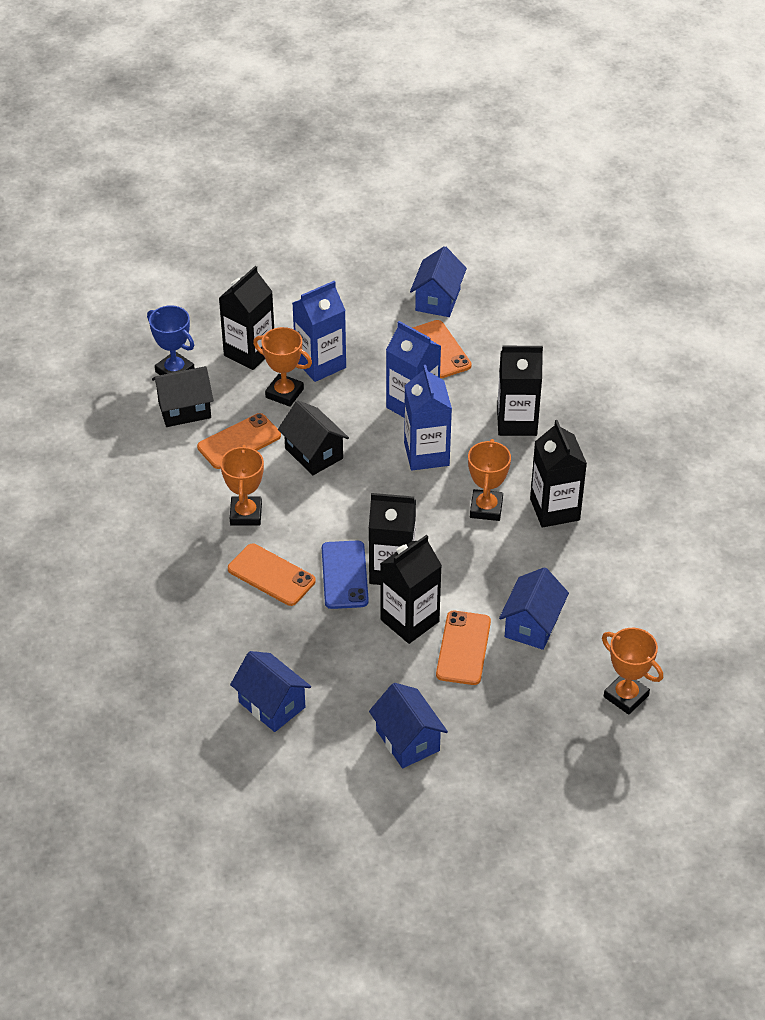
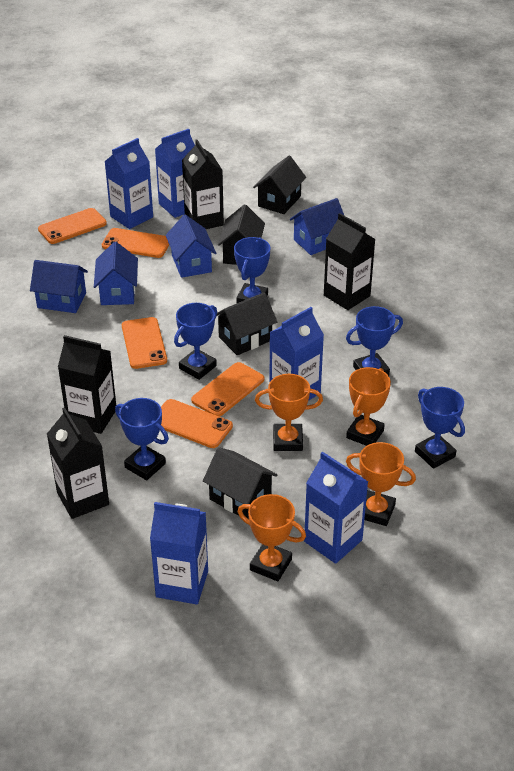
black carton: [219,266,274,370] [369,493,416,585] [380,535,442,644] [497,346,543,436] [530,420,587,528] = 5 -> [47,407,109,519] [58,335,116,434] [182,139,224,229] [324,213,375,310] = 4
black house: [152,366,214,427] [278,401,349,475] = 2 -> [203,447,278,519] [217,292,277,355] [218,204,265,265] [253,156,306,214] = 4
blue carton: [293,281,346,382] [386,321,441,417] [404,365,452,470] = 3 -> [104,138,153,229] [150,502,208,604] [155,129,195,218] [269,307,324,401] [304,452,368,564] = 5
blue phone: [322,540,369,609] = 1 -> none = 0
blue trophy: [147,305,194,375] = 1 -> [115,398,169,480] [174,303,217,380] [234,237,270,303] [346,306,403,376] [415,387,465,469] = 5
orange phone: [197,413,281,469] [228,544,316,606] [412,320,472,378] [436,611,491,685] = 4 -> [38,208,107,244] [102,228,169,258] [122,317,167,369] [161,399,233,448] [191,362,264,417] = 5

